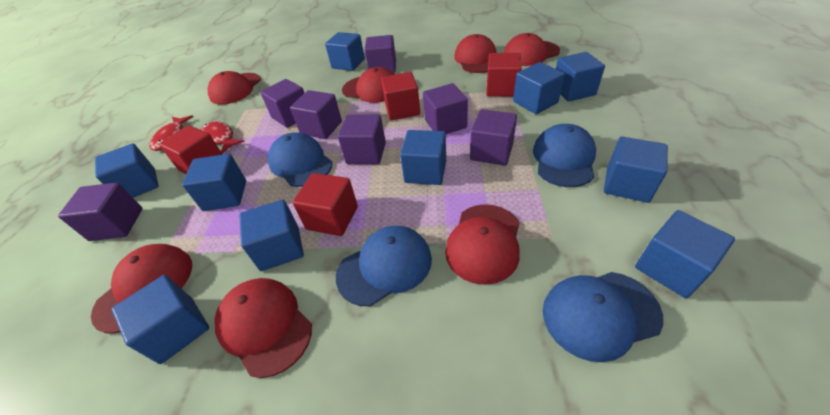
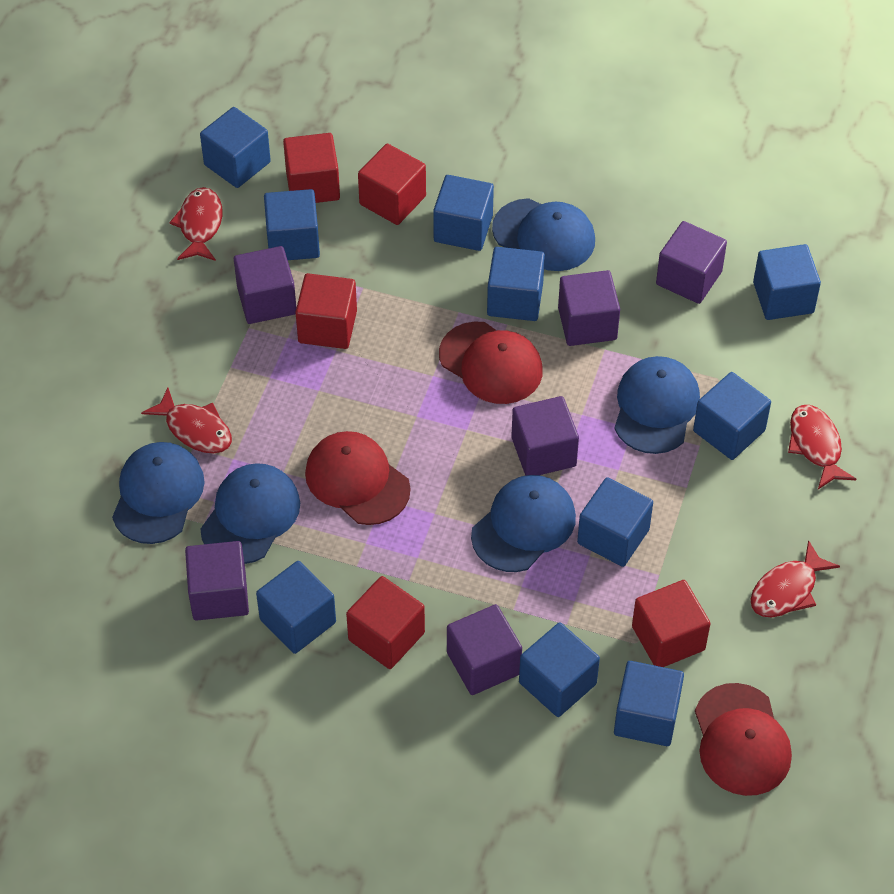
blue cap: [268,132,332,187] [336,226,432,306] [533,124,596,187] [543,272,663,362] = 4 -> [112,442,204,544] [200,463,300,564] [471,475,576,572] [492,198,595,271] [614,356,700,454] = 5
purple cube: [58,183,143,241] [260,79,304,128] [290,90,342,139] [338,114,386,164] [364,35,396,73] [423,83,468,134] [470,109,517,166] = 7 -> [185,541,249,621] [234,246,296,324] [447,604,522,695] [511,396,579,476] [558,270,620,346] [656,221,727,304] = 6
red cap: [91,244,192,334] [208,71,261,105] [214,278,312,378] [342,67,395,103] [445,204,520,285] [454,34,497,73] [504,33,560,66] = 7 -> [305,431,411,525] [439,321,543,404] [695,683,792,796] = 3
red cube: [159,125,222,174] [293,173,358,236] [381,72,420,120] [486,53,522,96] = 4 -> [283,133,340,203] [295,273,357,349] [346,576,425,669] [358,144,426,225] [632,580,711,667] = 5
red fish: [149,115,193,151] [201,121,245,154] = 2 -> [141,388,232,454] [169,187,223,261] [750,540,840,617] [788,405,857,489] = 4

